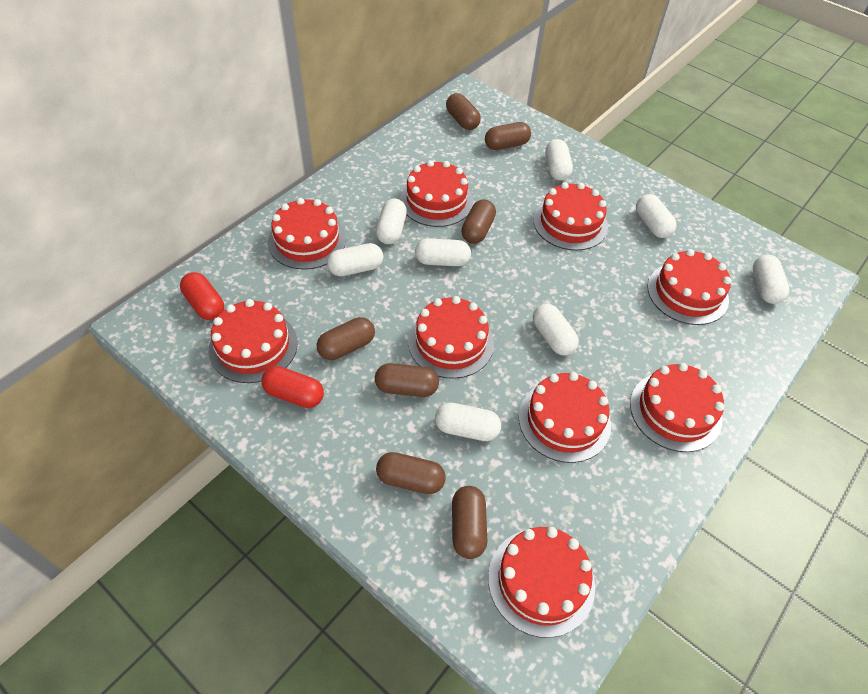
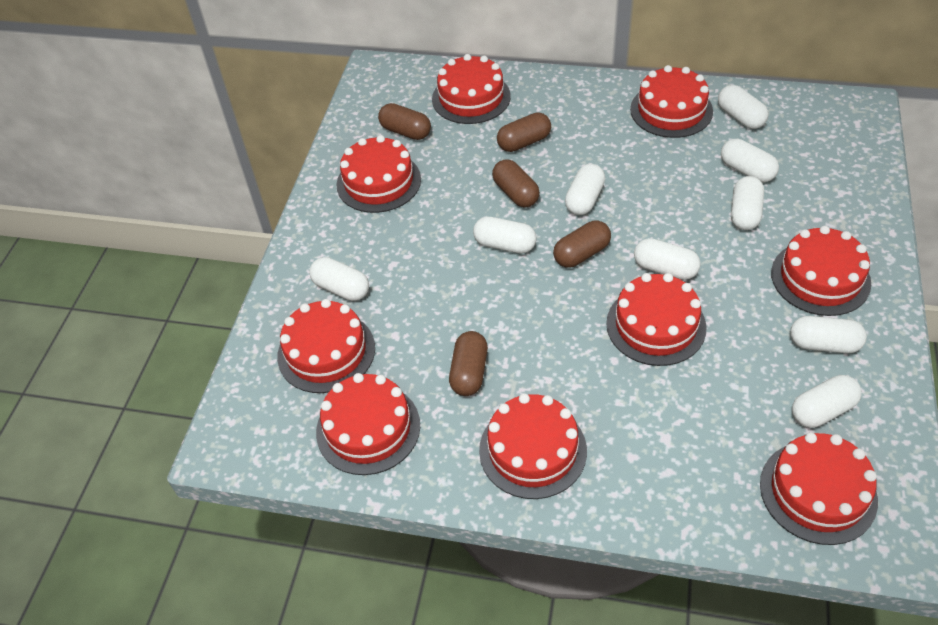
brown capsule: [317,317,375,360] [375,363,439,397] [376,452,446,494] [446,93,481,130] [452,486,487,559] [461,199,496,244] [485,122,531,150] = 7 -> [378,103,431,140] [449,331,488,396] [492,159,540,207] [497,112,551,152] [553,221,611,268] = 5
red capsule: [180,272,224,320] [261,366,324,408] = 2 -> none = 0
white capsule: [327,243,383,276] [376,199,407,244] [415,238,471,266] [435,403,501,441] [533,304,579,355] [545,139,573,181] [636,194,677,238] [753,255,789,304] = 8 -> [309,257,369,301] [473,217,537,254] [565,164,605,215] [634,238,701,280] [718,85,769,129] [721,139,779,182] [731,176,764,230] [790,316,867,353] [792,375,862,428] = 9

